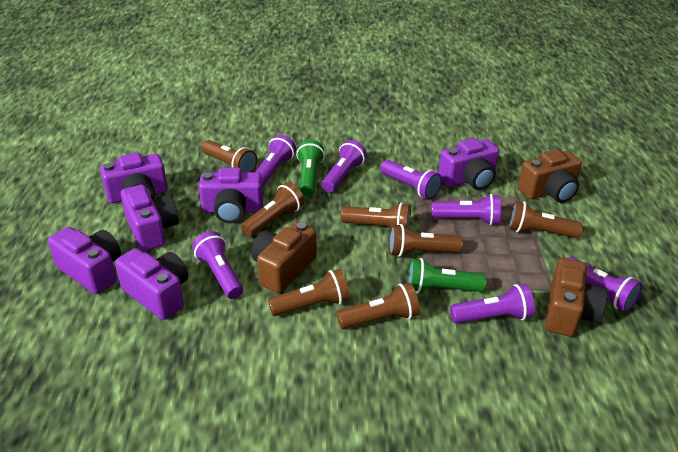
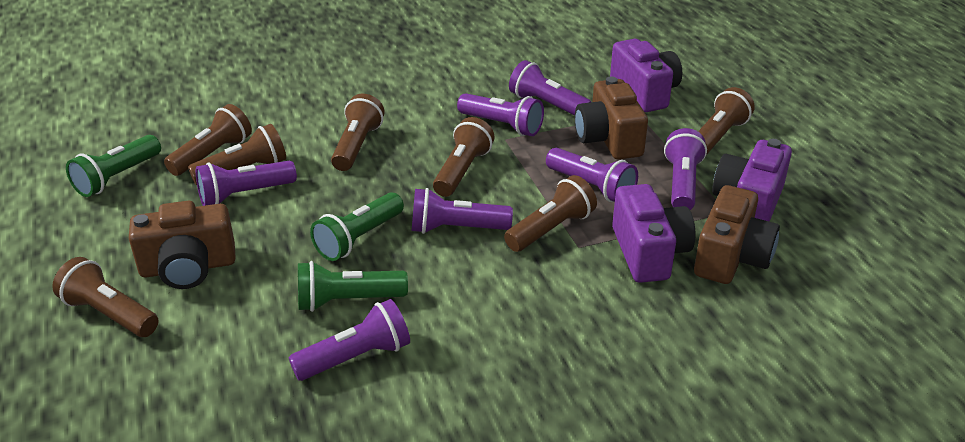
green flashlight: [296,140,325,196] [407,258,486,293] = 2 -> [66,135,161,197] [298,261,408,312] [310,192,404,261] = 3
purple camera: [48,227,121,294] [100,153,168,203] [115,248,188,320] [121,184,179,251] [199,168,263,223] [438,138,499,190] = 6 -> [610,39,682,112] [612,184,695,283] [712,139,792,222] = 3

